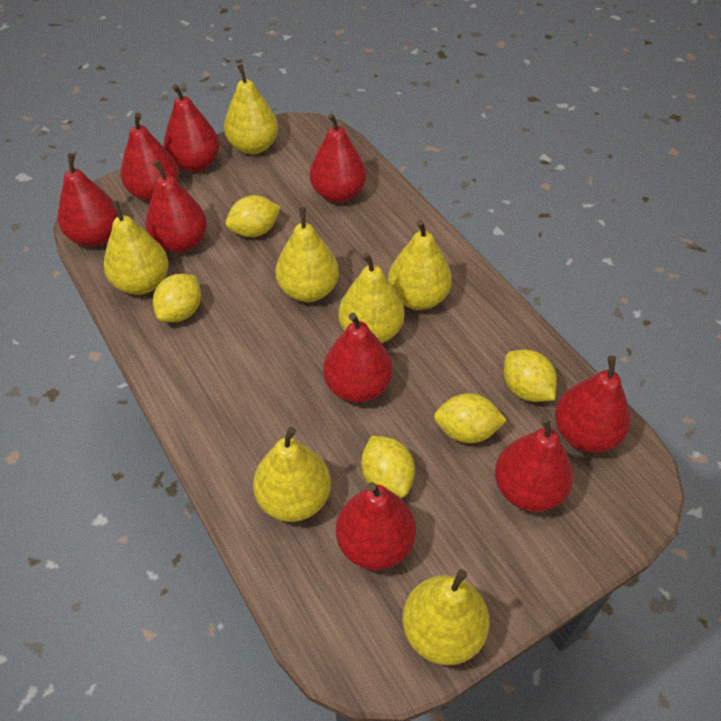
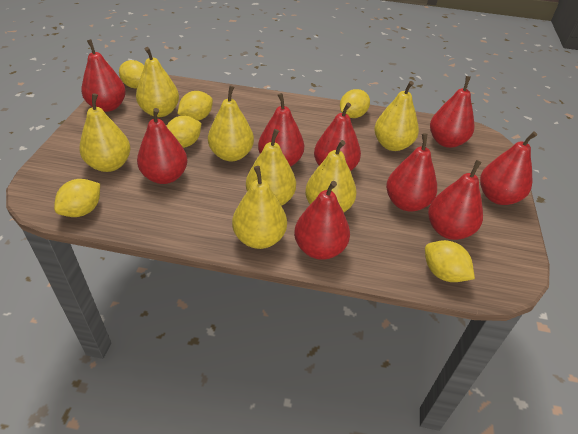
yellow lemon: [153,274,201,322] [225,195,281,237] [361,436,415,498] [434,393,507,443] [504,350,557,402] = 5 -> [54,179,100,217] [119,60,144,88] [167,116,201,148] [178,91,213,121] [340,89,370,118] [425,240,475,282] = 6

